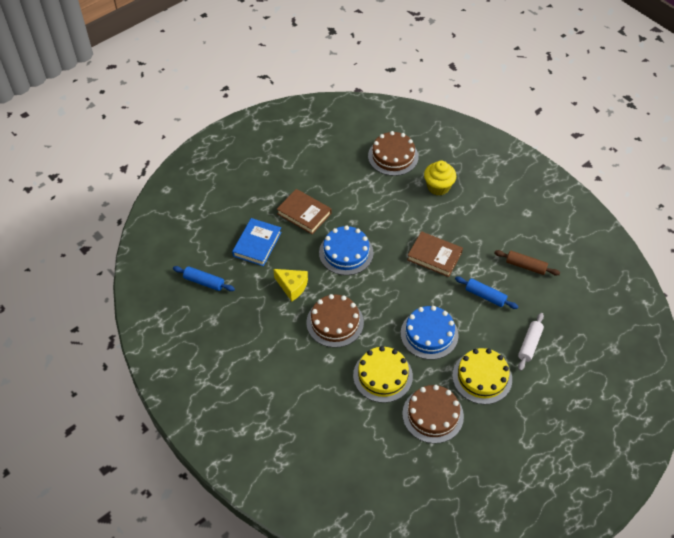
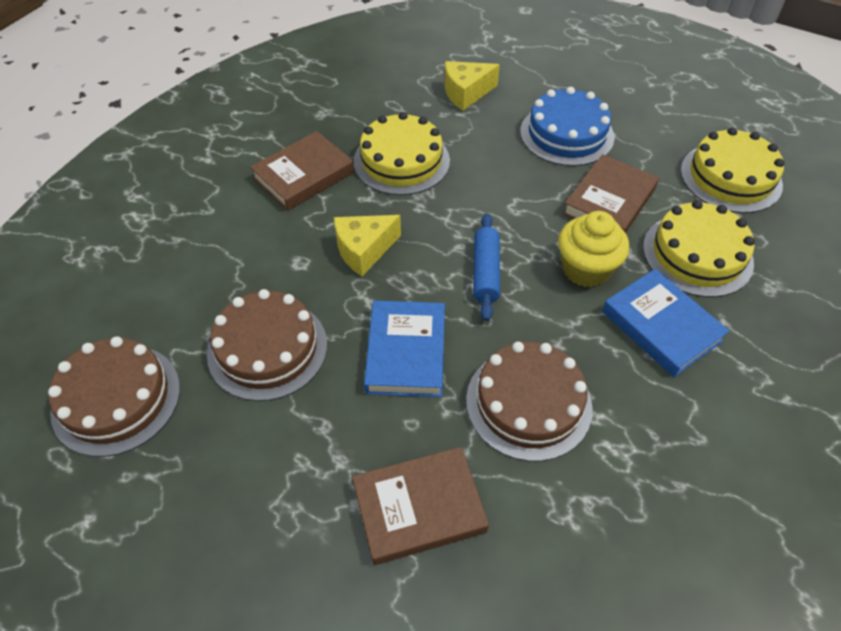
blue book: [232,218,282,266] = 1 -> [364,301,445,397] [602,269,730,377] = 2
blue cake: [319,225,374,275] [401,306,459,360] = 2 -> [520,87,614,166] = 1
blue rolling pin: [173,266,235,291] [455,276,519,309] = 2 -> [473,213,500,321] = 1
brown book: [277,189,331,234] [407,231,463,277] = 2 -> [250,131,354,211] [352,447,489,565] [562,154,659,233] = 3
brown rolling pin: [494,250,560,276] = 1 -> none = 0
white rolling pin: [518,313,544,371] = 1 -> none = 0
yellow cake: [353,346,413,403] [452,348,512,404] = 2 -> [353,112,450,195] [643,200,755,297] [681,127,784,213] = 3
yellow cheese: [273,269,308,301] = 1 -> [334,215,401,276] [445,61,500,110] = 2

